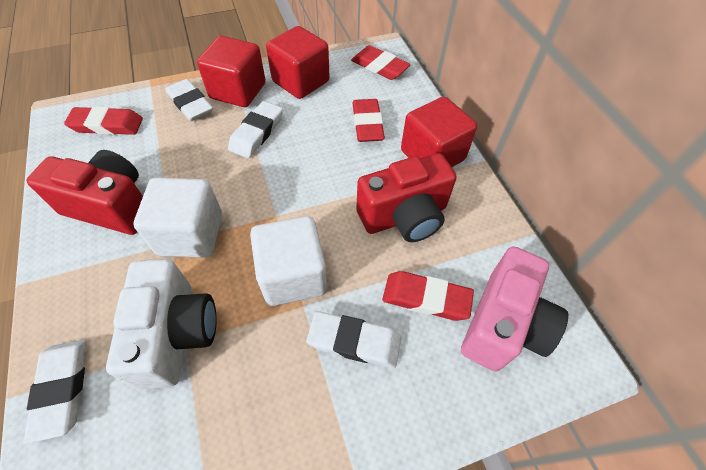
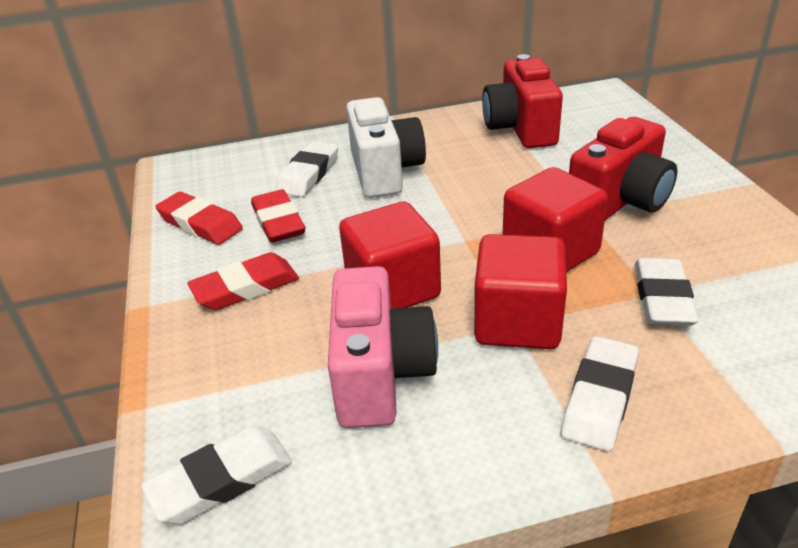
red eraser: [64,106,143,135] [351,45,411,80] [352,99,385,142] [382,271,474,321] = 4 -> [155,192,243,245] [187,252,299,310] [251,189,306,243] = 3
white cube: [134,177,222,258] [250,216,327,306] = 2 -> none = 0

